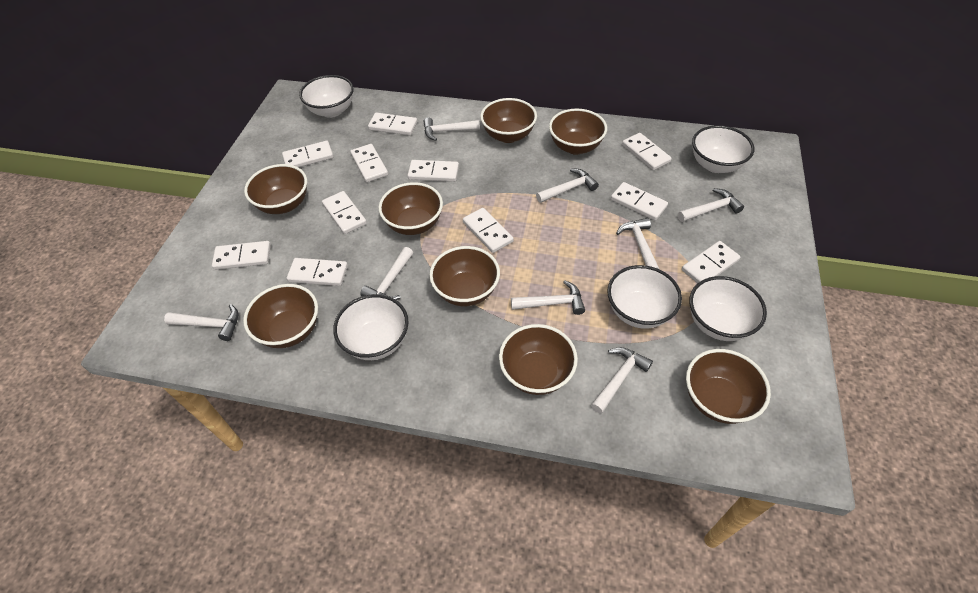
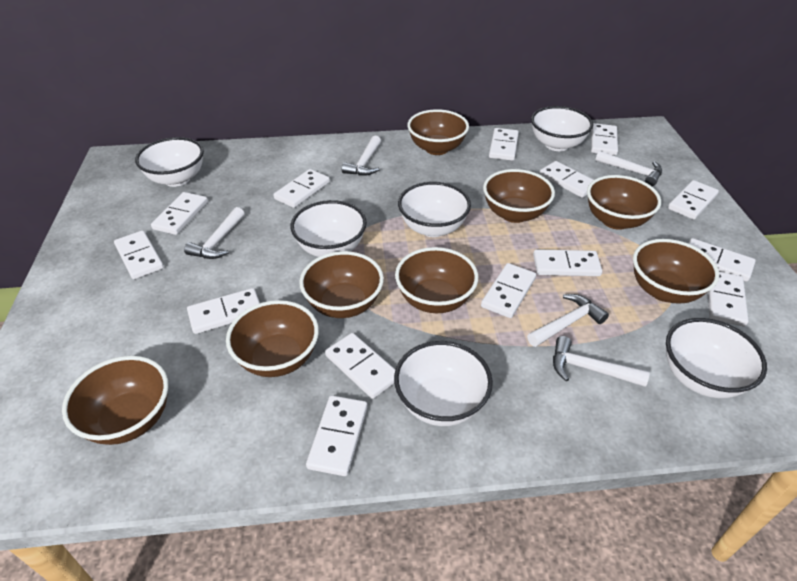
white bowl: [299,75,354,118] [333,294,409,360] [607,265,682,329] [689,276,767,341] [692,125,754,173] = 5 -> [135,137,204,187] [290,200,367,257] [394,341,493,426] [398,182,471,237] [531,106,593,151] [666,318,767,398] = 6
white domino: [212,241,271,270] [282,141,333,167] [287,258,348,286] [322,191,367,234] [350,144,388,182] [368,113,417,135] [407,160,459,182] [463,208,514,253] [611,182,668,221] [622,133,672,170] [682,241,740,283] = 11 -> [114,230,164,279] [151,192,208,235] [187,288,260,334] [273,169,330,208] [306,396,367,476] [325,333,395,399] [481,263,536,318] [489,128,519,161] [533,249,602,276] [539,161,593,198] [591,123,618,156] [668,180,719,220] [688,238,756,282] [708,272,749,326] = 14
white hammer: [164,304,238,341] [360,247,413,300] [423,117,480,141] [511,281,585,315] [536,169,599,203] [591,347,653,414] [616,218,659,269] [678,188,744,222] = 8 -> [184,207,245,259] [342,135,381,176] [527,294,609,347] [553,336,650,387] [595,151,662,186] = 5

